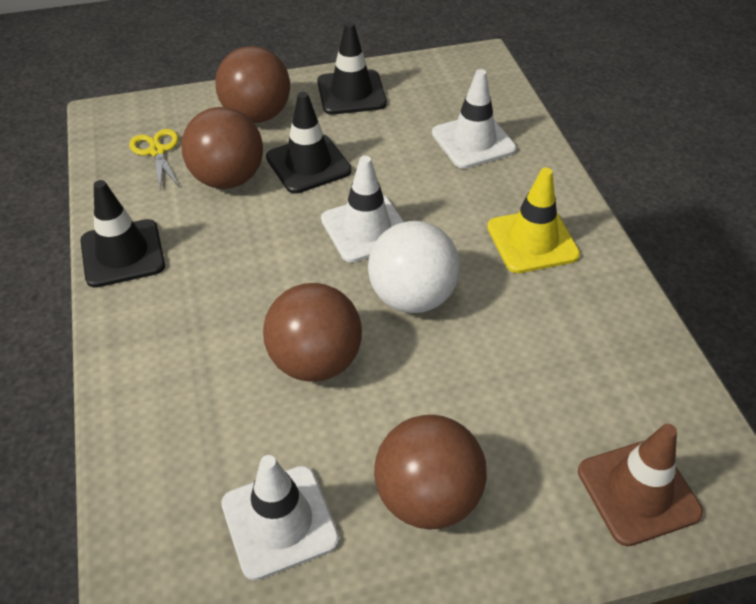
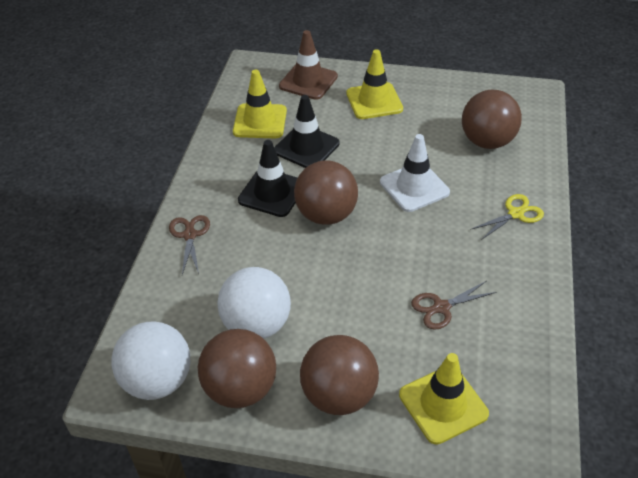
black traffic cone: [80,180,165,288] [266,92,352,194] [317,22,387,115] = 3 -> [238,140,297,217] [274,95,340,168] = 2
brown scissors: none = 0 -> [169,215,210,275] [411,281,497,330] = 2
white ball: [368,221,460,313] = 1 -> [111,322,191,400] [217,267,291,339] = 2
white traffic cone: [221,455,339,581] [321,156,404,262] [432,69,517,169] = 3 -> [380,134,450,212] = 1
yellow traffic cone: [487,168,580,273] = 1 -> [233,70,287,138] [346,49,403,119] [399,353,489,445] = 3

